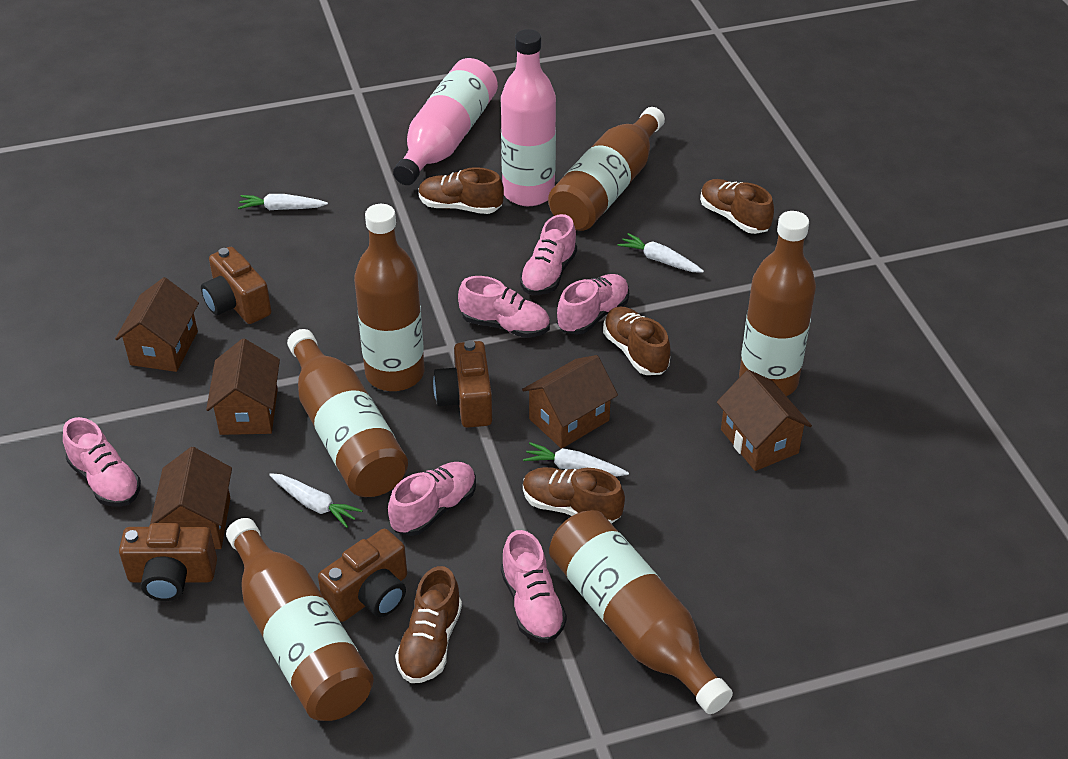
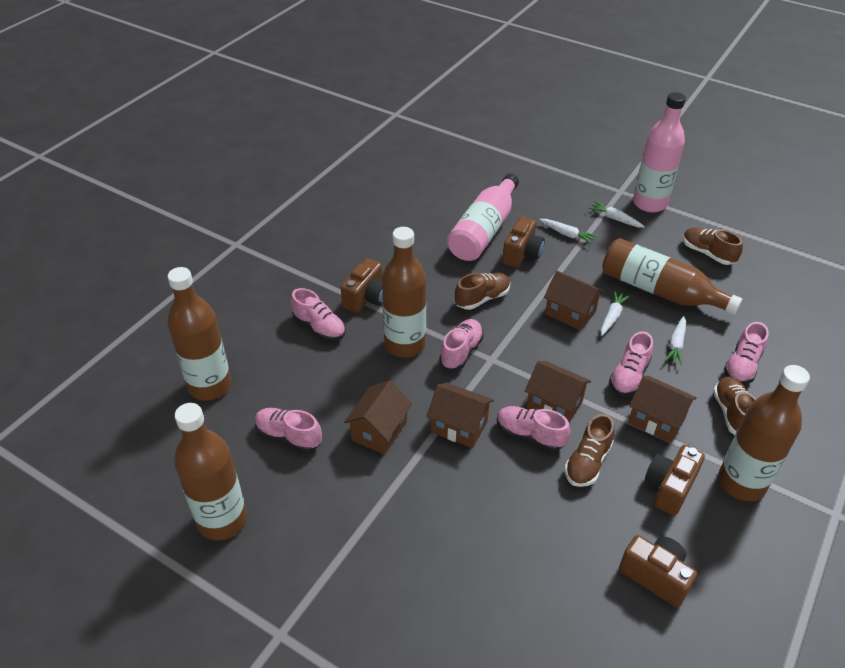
brown bottle: [226,518,374,721] [287,329,408,497] [354,204,424,391] [548,107,665,231] [549,510,733,714] [739,211,816,396] = 6 -> [168,267,231,401] [174,403,247,541] [382,227,426,358] [602,238,742,315] [718,365,810,501] = 5
brown shoe: [395,566,462,683] [419,167,504,214] [523,467,625,524] [603,306,670,375] [700,179,774,234] = 5 -> [455,273,510,310] [565,414,614,487] [683,227,743,265] [713,377,756,435] = 4

